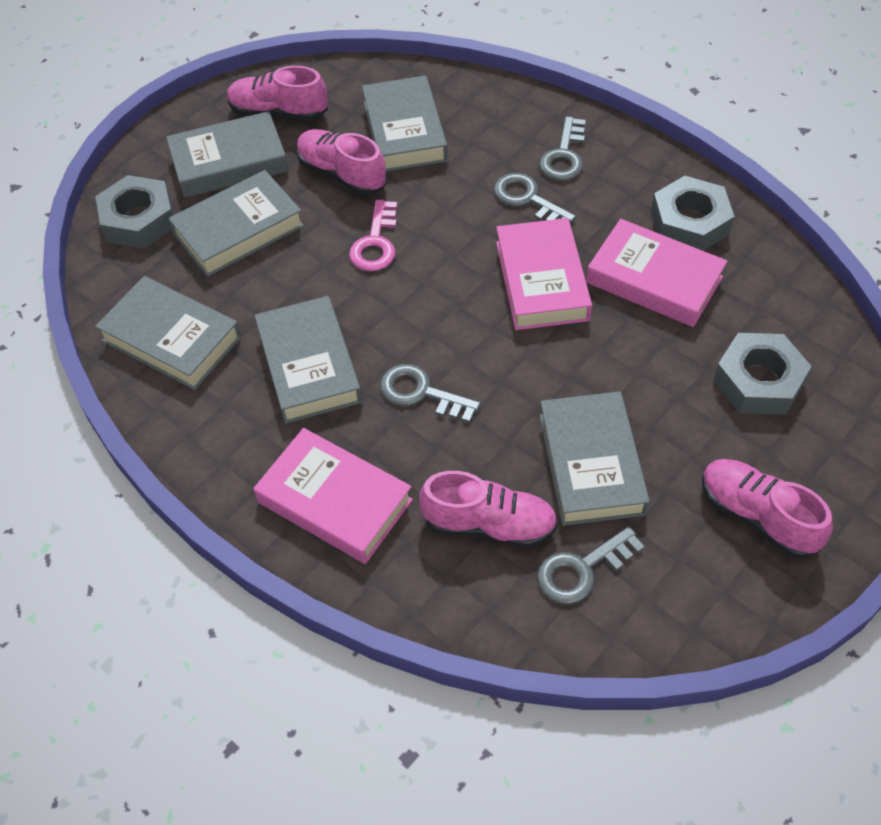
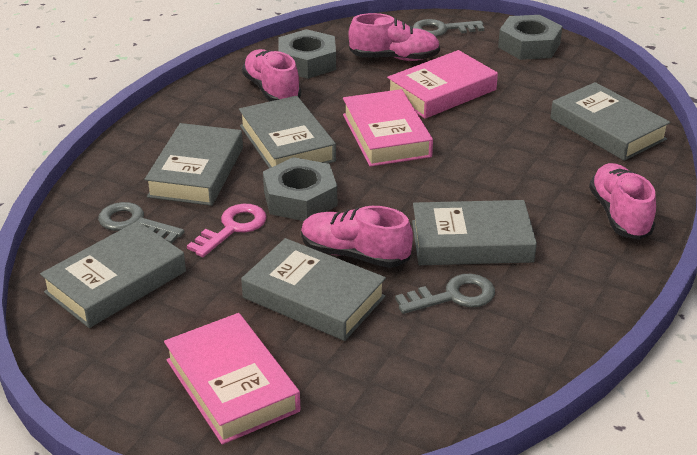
grey key: [380,364,481,423] [494,173,576,223] [537,526,645,604] [539,116,586,181] = 4 -> [98,202,185,244] [395,274,495,314] [413,19,484,37] = 3

